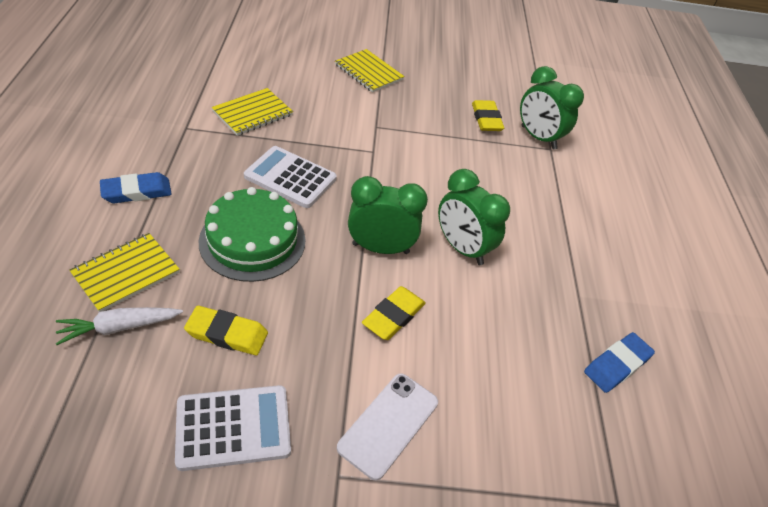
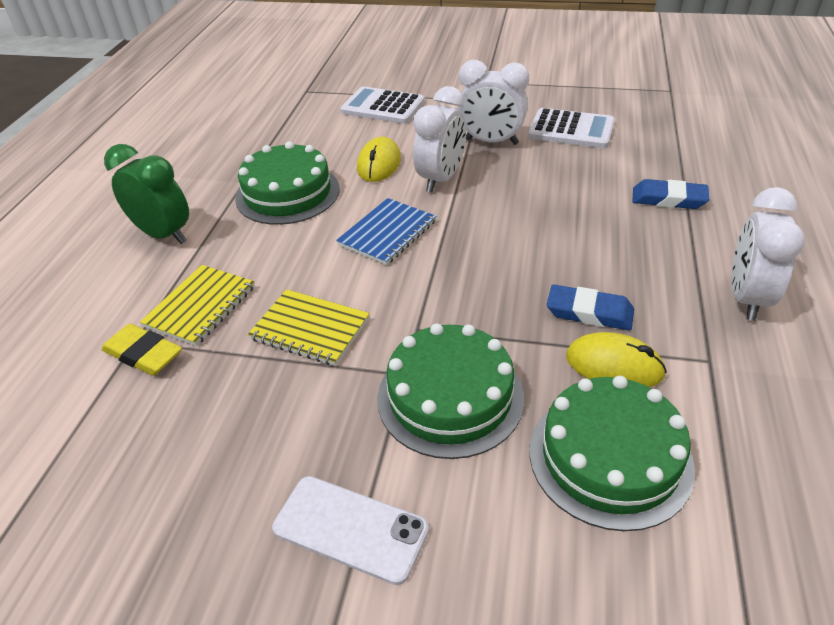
blue notebook: none = 0 -> [336,198,436,265] = 1
green cake: [198,187,305,282] = 1 -> [235,141,340,225] [377,323,524,459] [529,376,695,531] = 3
green clock: [348,176,428,254] [438,169,510,265] [520,66,584,150] = 3 -> [104,144,189,244] = 1
white carrot: [56,307,183,345] = 1 -> none = 0
white clock: none = 0 -> [413,86,466,192] [458,60,529,145] [732,187,805,321] = 3
yellow eraser: [184,306,268,355] [362,286,426,340] [472,100,504,131] = 3 -> [101,324,182,376] = 1
yellow mouse: none = 0 -> [357,137,401,182] [566,332,667,387] = 2
yellow notebook: [69,233,180,312] [212,88,293,136] [335,49,404,93] = 3 -> [140,265,255,346] [248,289,370,366] = 2

